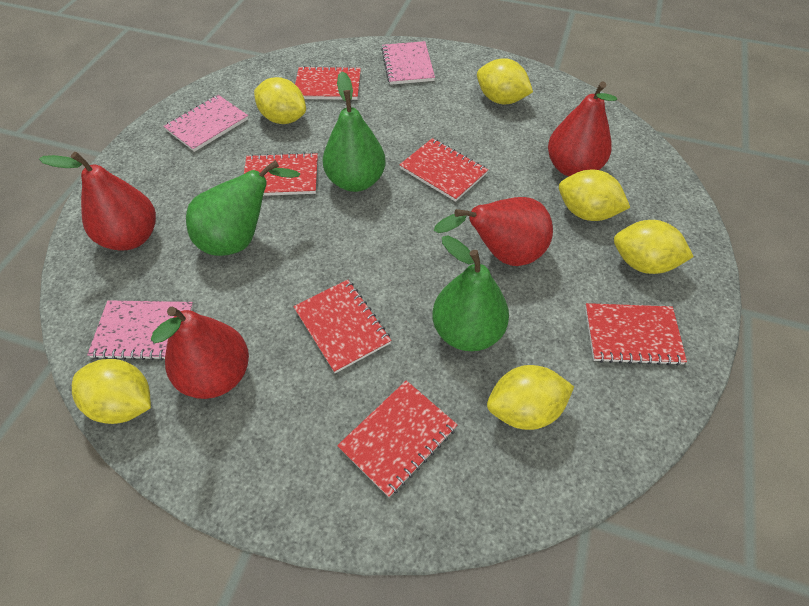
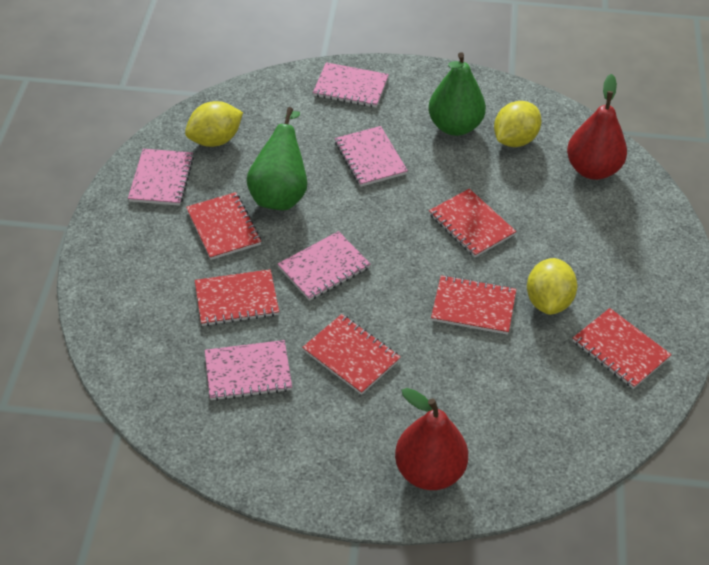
green pear: [186,160,300,256] [323,72,385,192] [432,235,509,351] = 3 -> [246,107,307,210] [428,52,486,136] = 2
pink notebook: [87,300,193,360] [164,95,248,152] [381,41,435,85] = 3 -> [128,149,194,206] [205,340,292,401] [278,231,371,301] [313,62,389,108] [335,126,408,187] = 5
red pear: [39,152,156,250] [151,306,249,399] [434,197,553,266] [548,81,617,177] = 4 -> [395,388,468,490] [567,74,627,180] = 2
yellow lemon: [72,359,151,424] [254,77,306,124] [477,58,533,104] [487,365,574,430] [559,170,630,221] [614,220,694,274] = 6 -> [185,101,243,147] [494,101,541,147] [527,258,577,315] = 3

